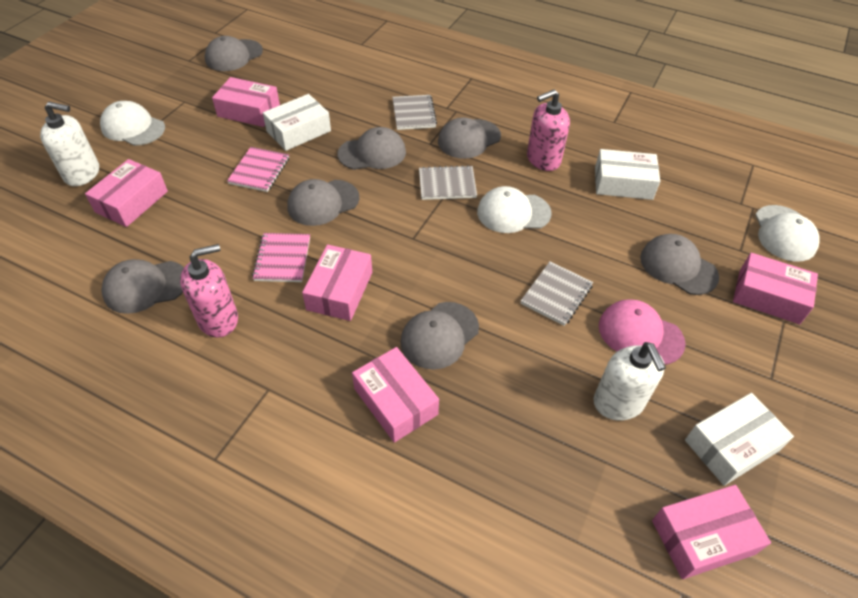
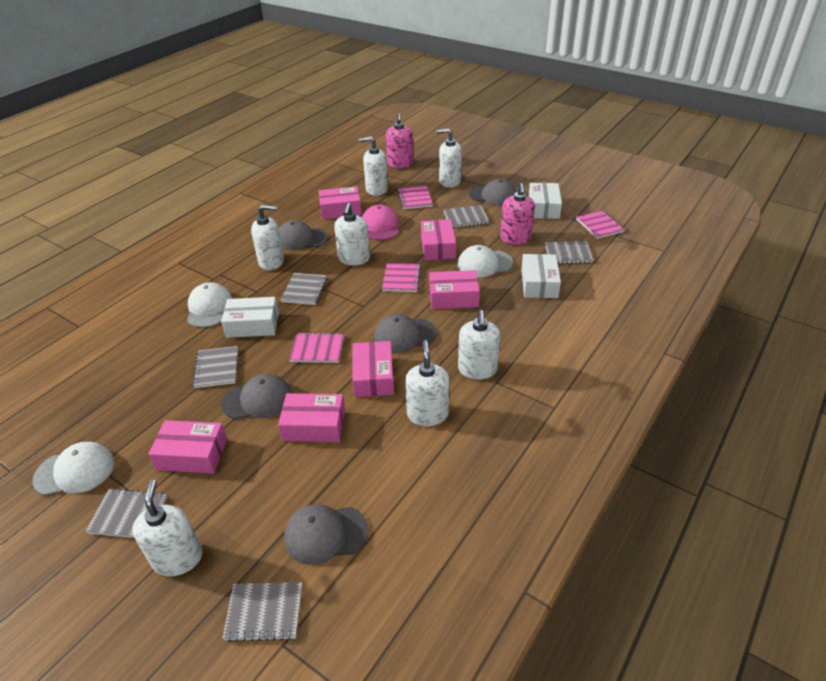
grey cap: [101,259,184,314] [205,36,263,71] [287,179,359,226] [337,127,406,170] [400,302,479,369] [438,117,501,159] [640,234,719,295] = 7 -> [221,374,292,419] [279,220,328,250] [284,504,369,565] [374,314,437,353] [469,179,517,206] = 5
grey notebook: [392,95,437,130] [419,165,477,200] [520,262,593,326] = 3 -> [86,488,167,538] [193,346,238,388] [222,582,302,642] [281,273,327,305] [444,205,489,228] [545,241,593,264] = 6
pink notebook: [227,147,289,192] [252,233,310,282] = 2 -> [289,332,344,363] [382,263,421,292] [398,185,433,209] [576,210,625,239] = 4
white soap dispenser: [40,102,99,186] [594,342,666,421] = 2 -> [132,480,203,576] [251,205,284,270] [334,203,370,265] [359,136,388,196] [405,340,449,426] [437,128,462,188] [458,310,500,380] = 7

